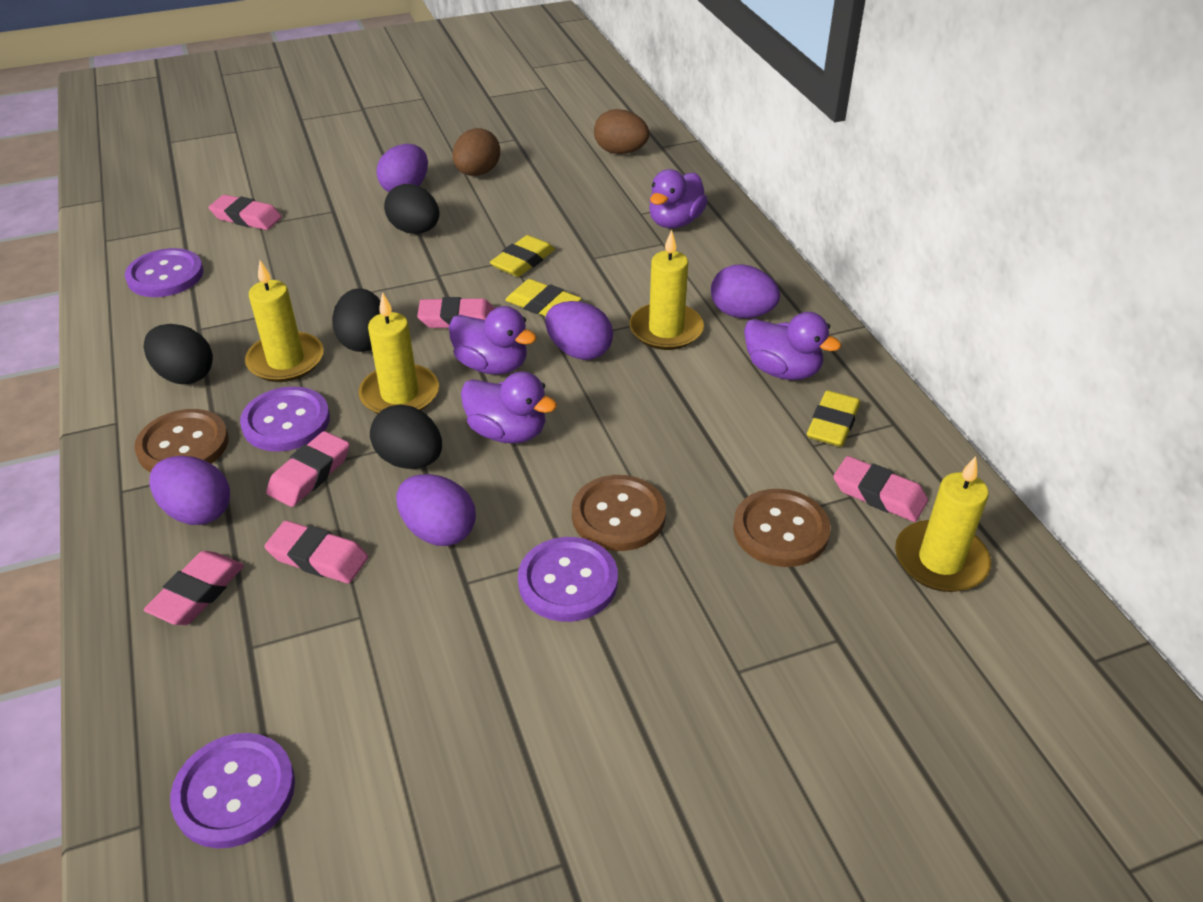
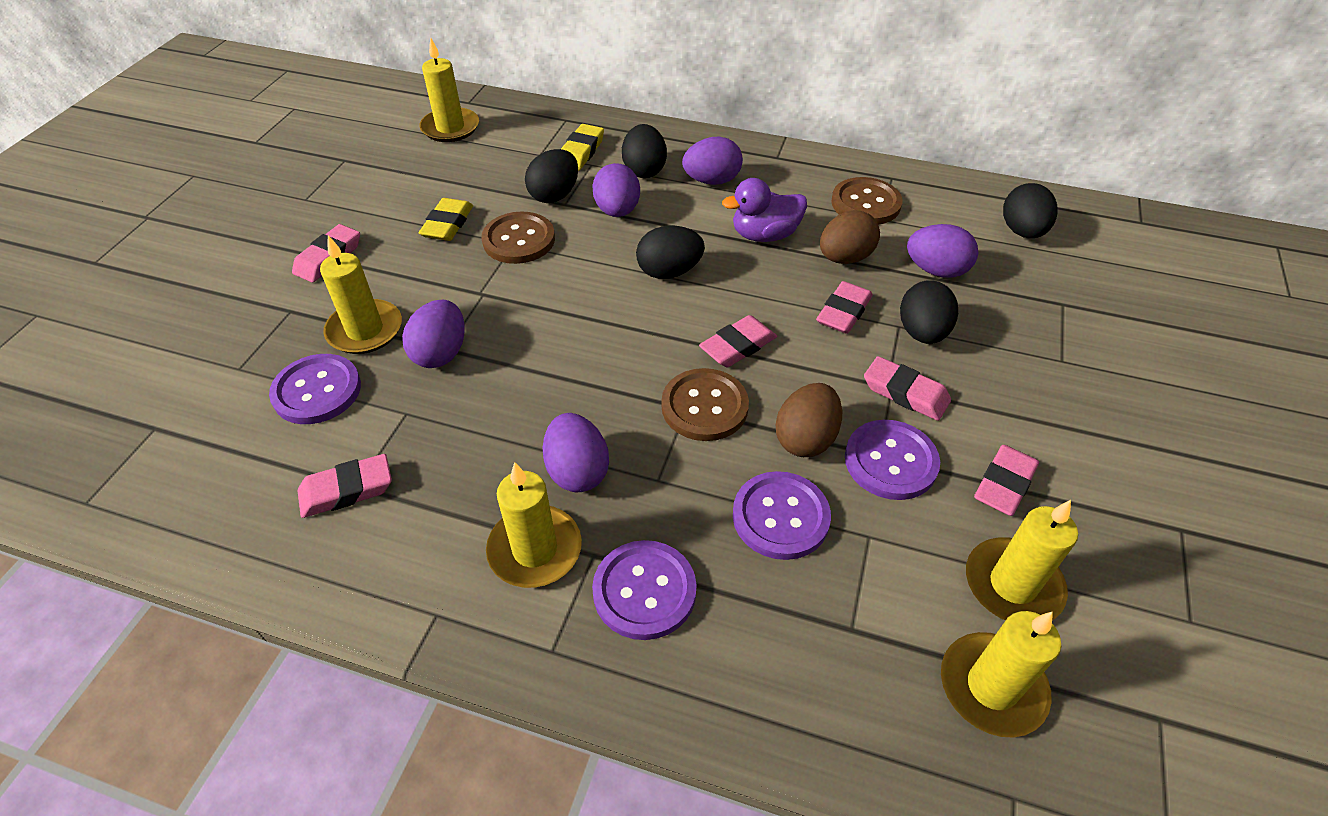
black egg: [144,324,213,384] [332,288,380,352] [370,404,442,469] [384,184,439,234] = 4 -> [525,149,578,203] [622,124,667,178] [636,226,705,279] [900,280,958,344] [1003,183,1058,238] = 5
purple duck: [449,306,537,375] [461,371,557,444] [649,169,708,228] [744,312,841,380] = 4 -> [722,178,807,242] = 1
yellow candle: [245,260,324,382] [358,292,439,414] [630,230,704,350] [895,456,991,592] = 4 -> [320,235,402,354] [419,37,479,142] [486,462,582,588] [941,611,1061,738] [966,500,1078,620] = 5
yellow eraser: [490,235,555,277] [505,279,581,316] [807,390,860,447] = 3 -> [419,198,473,241] [561,124,604,171] = 2

